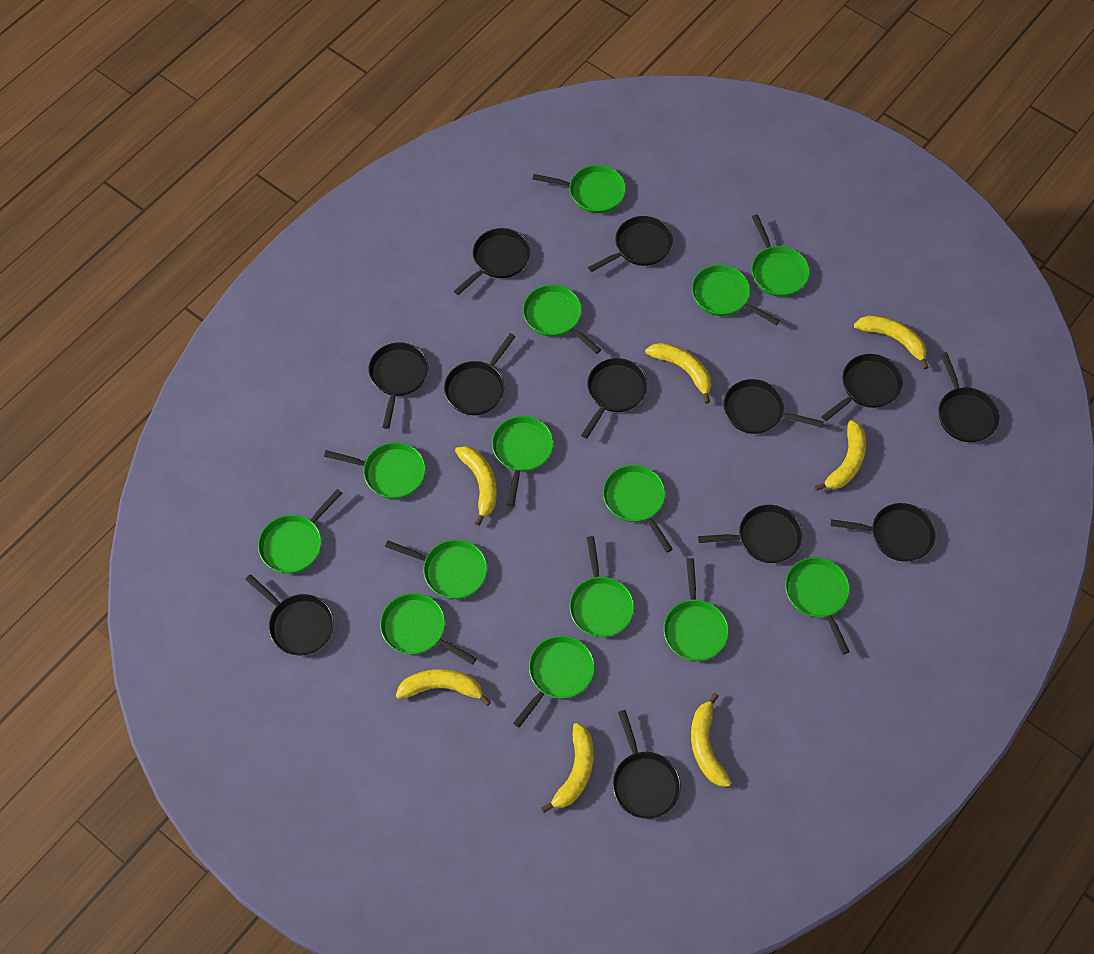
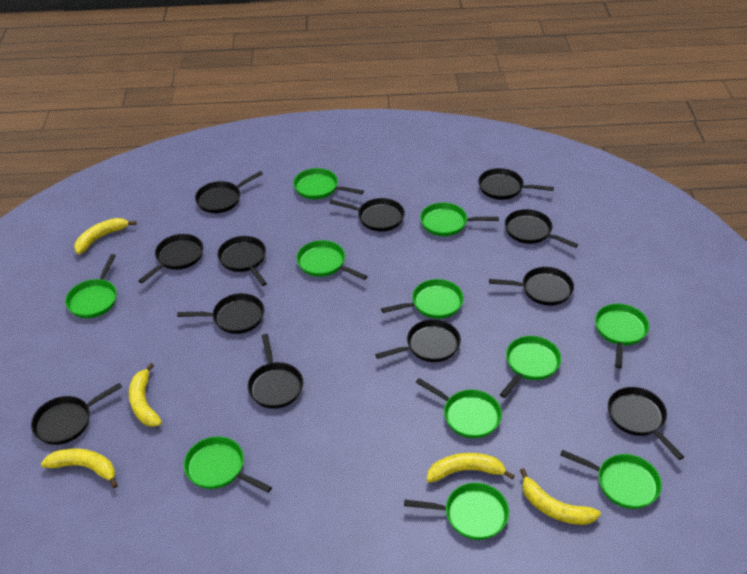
green pan: [258,489,342,574] [324,442,425,499] [380,593,477,665] [385,539,487,599] [492,416,553,506] [513,636,595,728] [523,285,601,354] [533,165,626,213] [569,536,634,637] [603,465,673,553] [664,558,729,661] [692,265,780,325] [751,214,810,297] [785,557,850,654] = 14 -> [65,254,117,318] [184,436,272,493] [293,168,364,199] [297,240,368,280] [381,279,464,319] [404,483,509,540] [416,378,502,438] [420,202,499,236] [500,336,561,398] [560,450,662,509] [595,304,649,368] = 11
yellow banana: [396,669,491,706] [455,446,497,526] [541,723,594,813] [645,343,711,404] [691,693,732,787] [815,420,866,491] [854,315,929,369] = 7 -> [41,449,118,488] [74,218,137,254] [129,363,162,427] [427,453,515,483] [520,468,601,525] = 5

